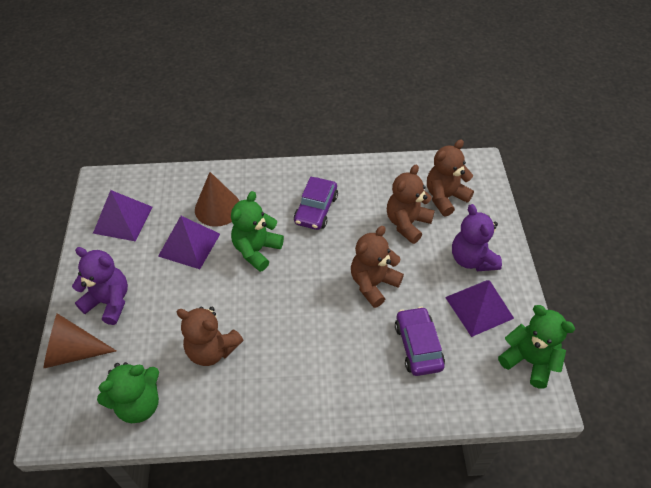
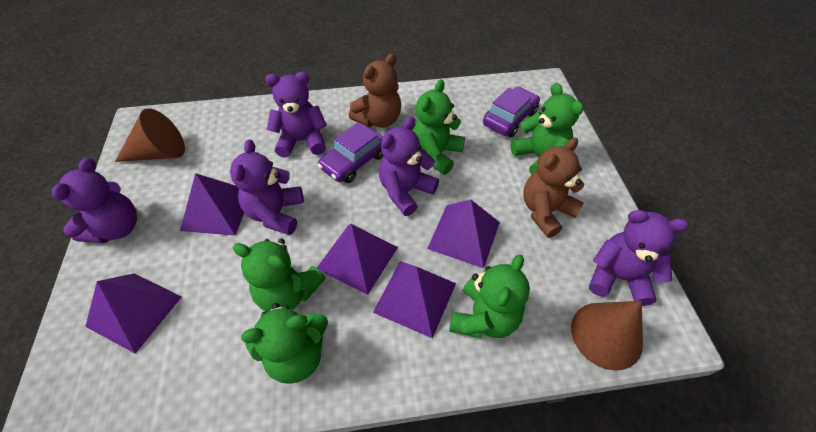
brown teddy bear: [176,306,243,366] [351,226,404,308] [387,165,435,244] [427,139,474,217] = 4 -> [349,54,401,128] [523,138,584,238] = 2
green teddy bear: [97,362,159,423] [231,191,284,272] [498,305,575,389] = 3 -> [233,239,326,312] [241,303,328,384] [413,79,465,175] [449,254,530,338] [510,83,583,175] = 5
purple pyramid: [93,190,152,241] [158,216,220,269] [445,280,514,337] = 3 -> [85,273,182,354] [180,173,244,236] [317,224,398,295] [373,261,456,339] [427,200,500,268] = 5
purple teddy bear: [72,247,128,325] [452,204,502,271] = 2 -> [52,158,137,243] [230,139,304,235] [265,72,327,158] [379,117,439,216] [589,210,689,306] = 5

